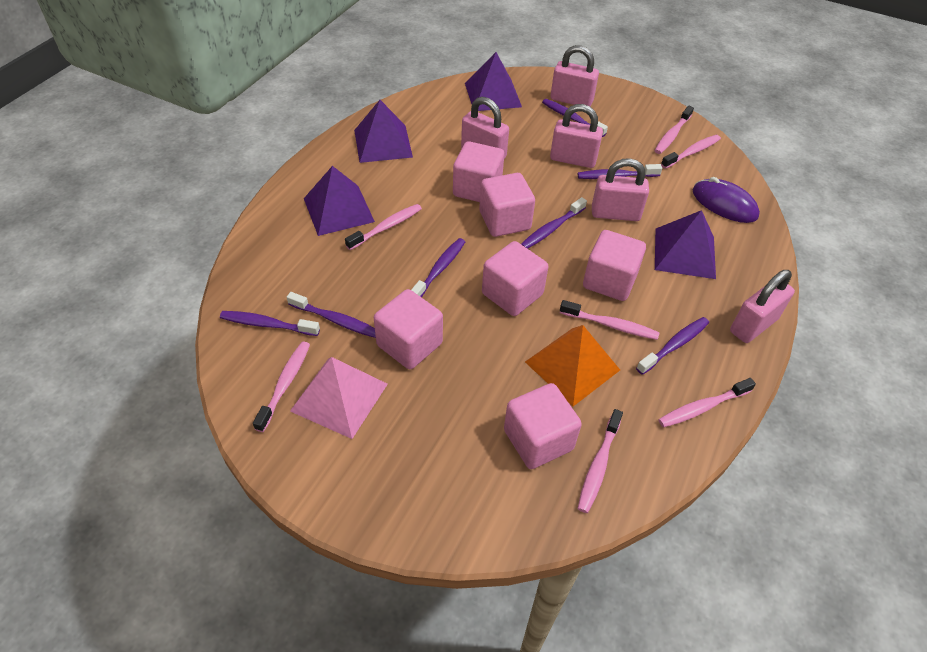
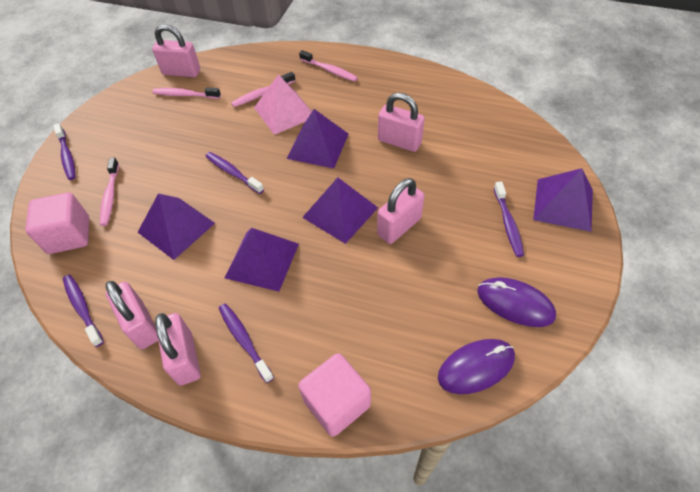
orange pyramid: [525,325,620,406] = 1 -> none = 0
pink cube: [374,289,443,369] [453,141,504,202] [479,173,535,237] [482,241,548,316] [504,383,582,469] [583,230,646,301] = 6 -> [25,193,89,254] [298,353,371,437] = 2
pink toothbrush: [253,341,310,432] [345,204,422,250] [560,300,659,340] [577,409,623,513] [655,106,694,154] [658,378,756,427] [661,135,721,169] = 7 -> [100,158,119,226] [152,87,221,99] [231,72,295,107] [299,50,358,82] = 4
purple mouse: [693,177,760,223] = 1 -> [438,339,515,394] [477,277,556,327] = 2
purple pyramid: [304,166,375,236] [354,100,413,163] [465,52,522,111] [655,210,716,279] = 4 -> [138,193,215,260] [225,228,299,292] [287,109,349,169] [302,177,378,244] [533,168,593,232] = 5
purple toothbrush: [220,311,320,336] [287,292,376,338] [411,238,465,297] [521,197,587,249] [542,99,608,137] [578,164,662,179] [636,317,709,375] = 7 -> [53,123,76,180] [63,275,104,347] [206,152,264,194] [219,304,274,383] [494,181,524,257] = 5

